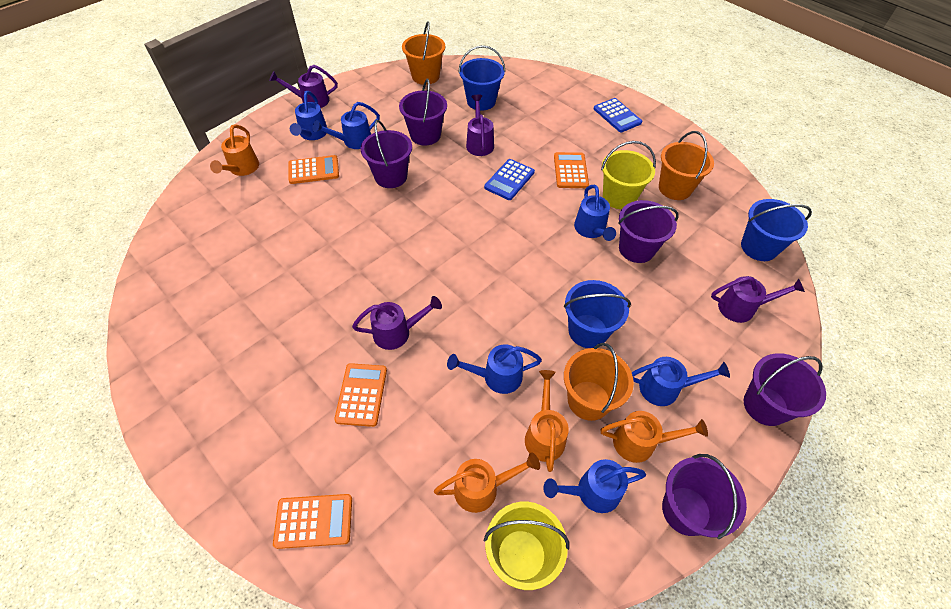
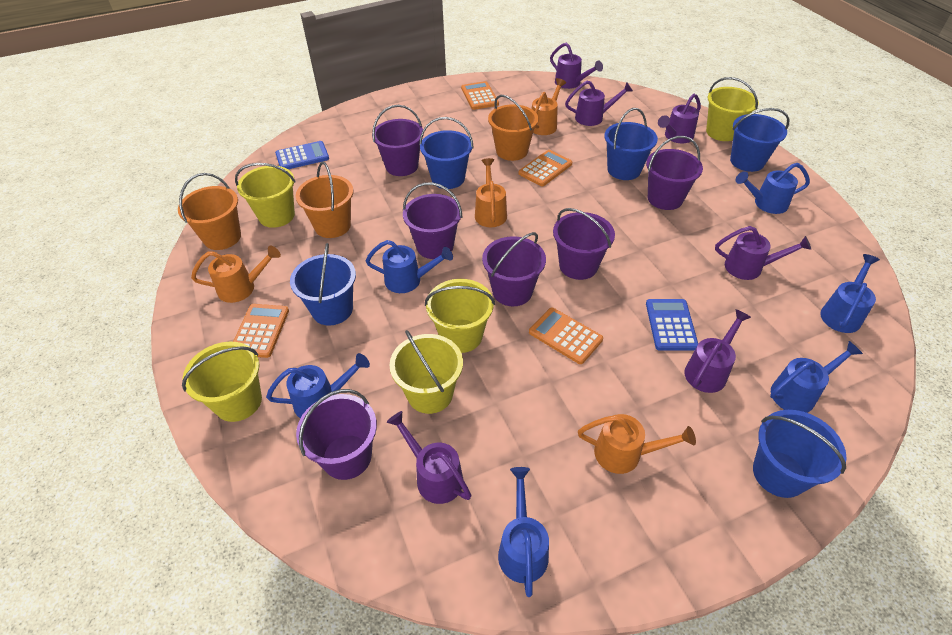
blue bucket: [458,45,505,111] [564,280,631,348] [741,199,812,261] = 3 -> [290,243,356,325] [419,117,474,189] [604,108,658,180] [730,108,789,172] [753,410,847,498] = 5
purple bucket: [360,120,412,188] [399,78,447,145] [618,200,678,263] [662,454,747,539] [744,353,826,426] = 5 -> [296,389,377,480] [372,105,424,176] [403,182,462,259] [482,232,546,306] [553,208,615,280] [646,136,703,210] = 6
purple watering can: [269,65,338,108] [352,296,442,350] [466,95,494,156] [711,276,805,323] = 4 -> [387,411,471,504] [550,43,603,89] [565,81,633,126] [658,94,701,143] [684,309,751,393] [715,226,811,280] = 6
yellow bucket: [484,502,569,590] [601,141,656,209] = 2 -> [182,342,262,422] [235,163,296,228] [389,330,463,414] [425,279,495,353] [706,77,759,141] = 5

